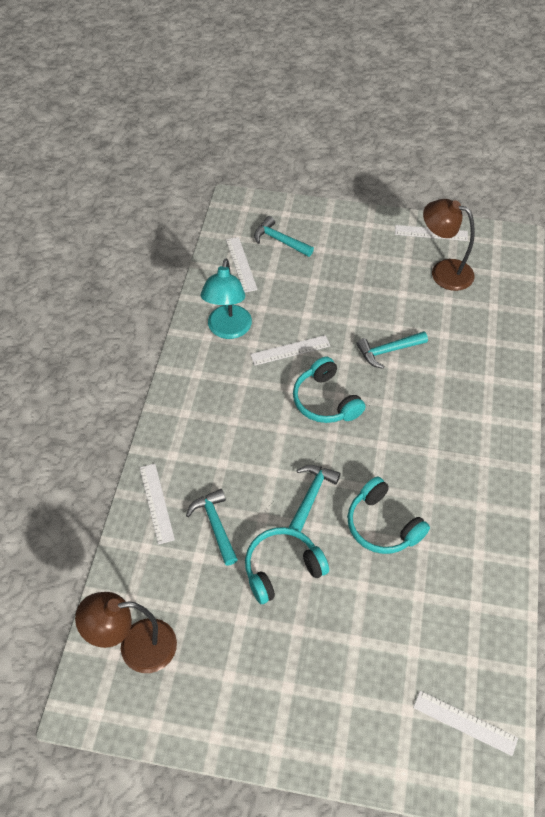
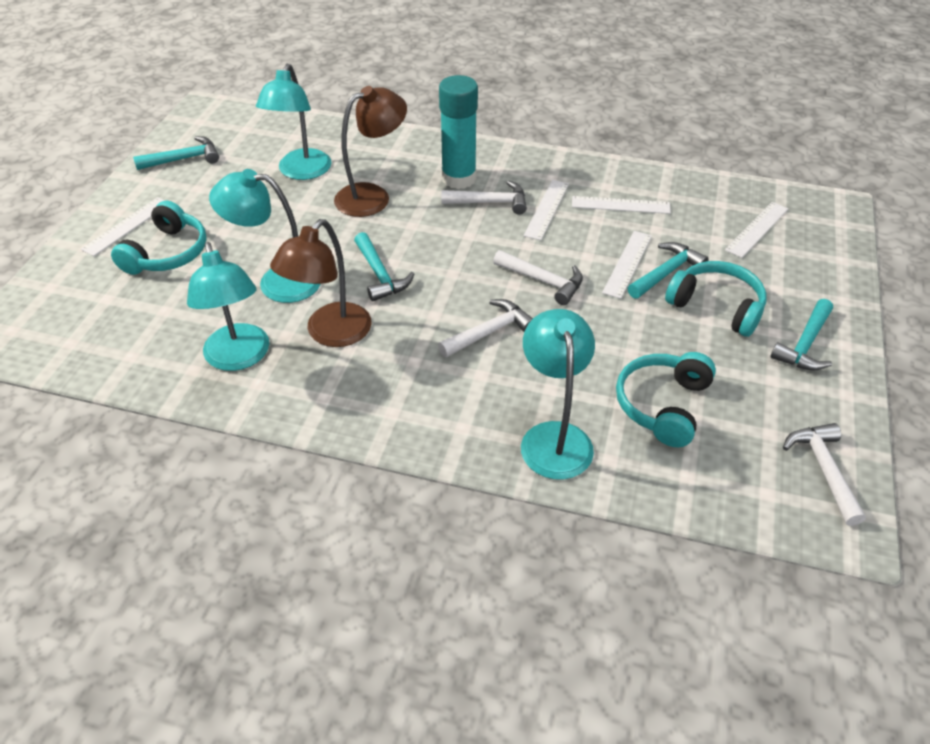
turquoise glue stick: none = 0 -> [439,75,478,189] = 1
turquoise lamp: [201,259,252,339] = 1 -> [187,242,269,371] [209,169,321,303] [256,64,332,180] [521,309,595,480] = 4
white hammer: none = 0 -> [438,299,533,358] [442,181,527,215] [493,250,583,305] [783,423,866,526] = 4

